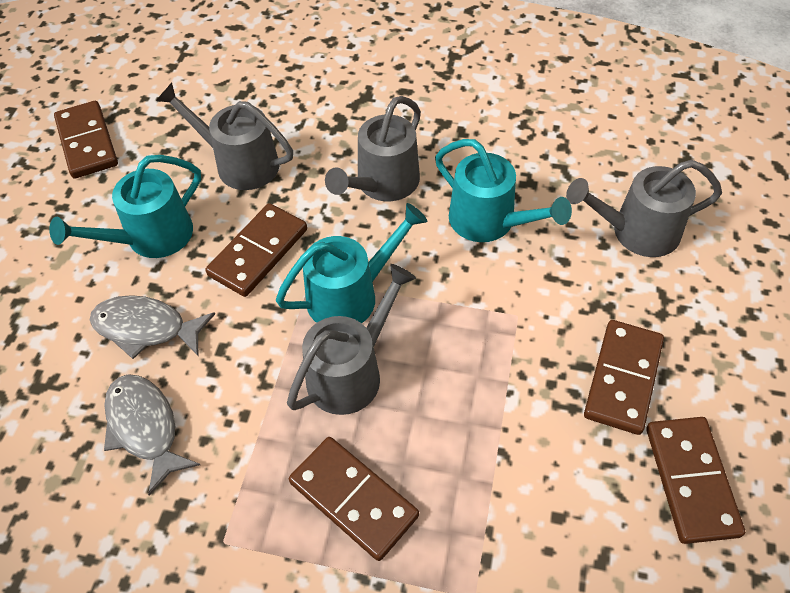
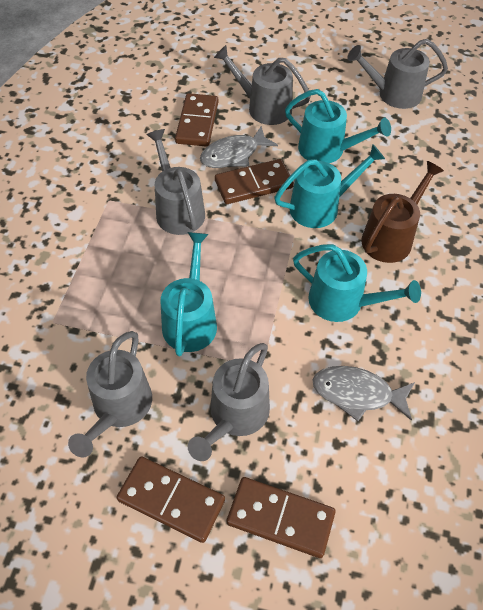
brown domino: [54,101,118,179] [206,203,307,297] [289,437,419,561] [584,320,664,435] [646,417,745,544] = 5 -> [117,457,225,543] [175,93,219,147] [215,159,294,204] [227,477,336,558] = 4
brown watering can: none = 0 -> [361,161,444,263] = 1
grey watering can: [156,83,293,190] [287,264,416,415] [325,96,421,201] [566,160,722,257] = 4 -> [68,331,152,458] [146,129,205,235] [188,343,270,461] [214,45,311,125] [347,39,448,109] = 5
turquoise watering can: [49,155,201,258] [276,203,428,323] [435,139,572,242] = 3 -> [160,232,217,356] [274,145,385,228] [285,89,391,163] [293,244,421,322] = 4

